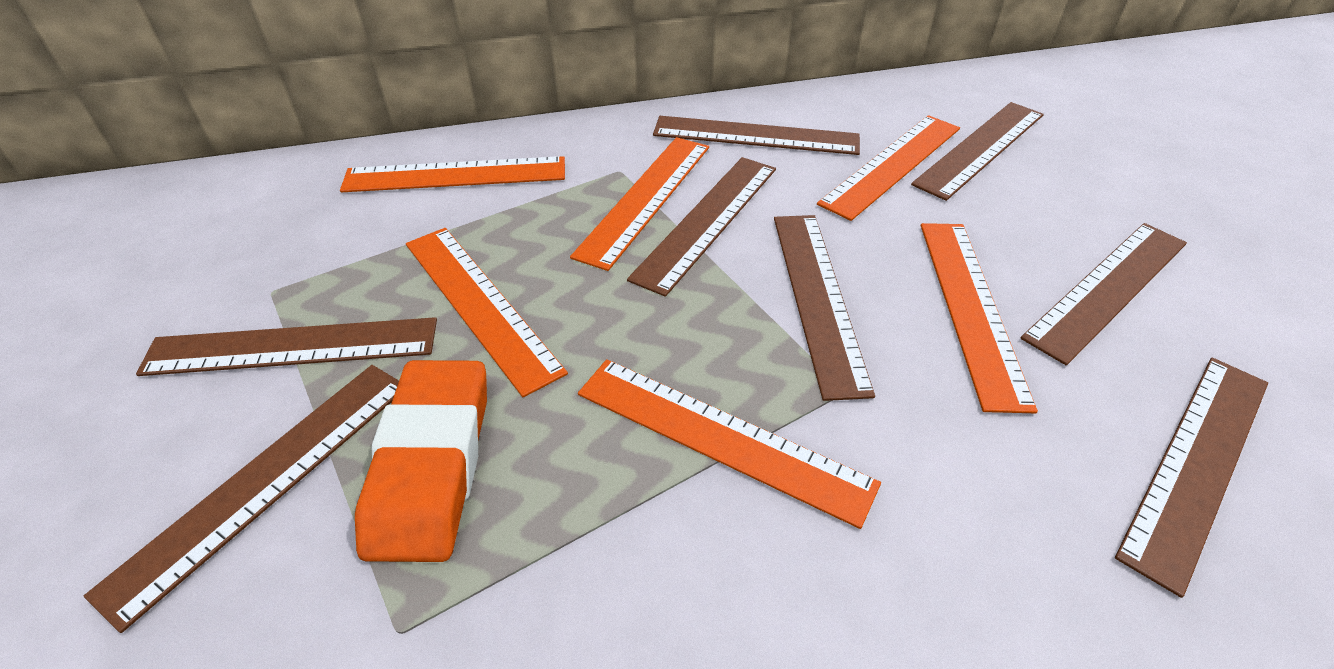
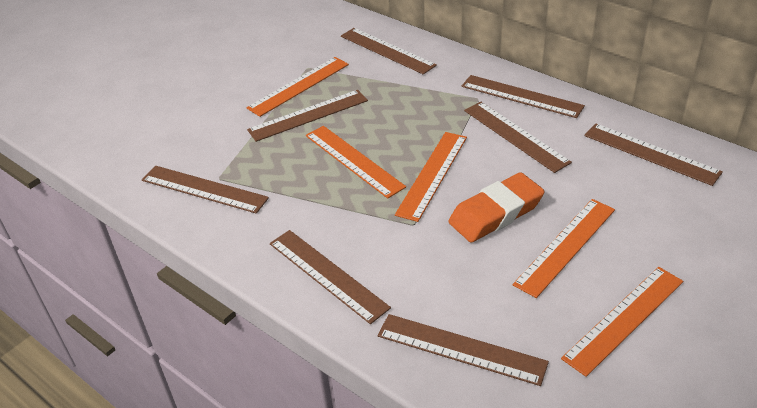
orange ruler: [340,156,565,192] [406,228,568,397] [570,137,709,271] [578,359,881,529] [817,115,960,221] [921,223,1038,413] = 6 -> [246,57,349,117] [306,126,406,199] [395,132,467,222] [513,199,615,298] [561,267,683,377] = 5

